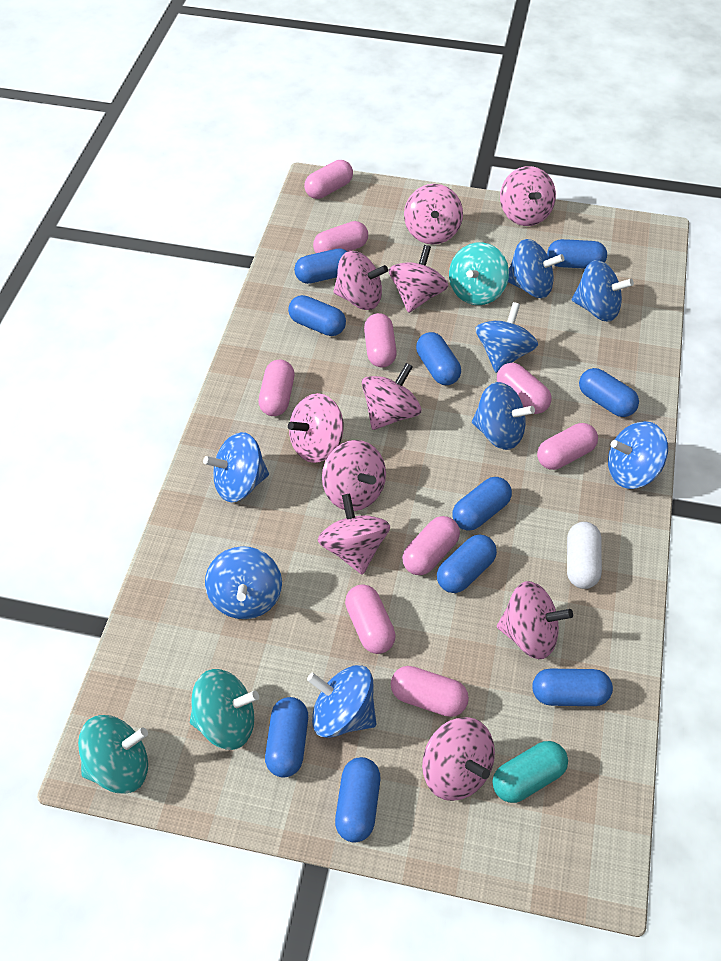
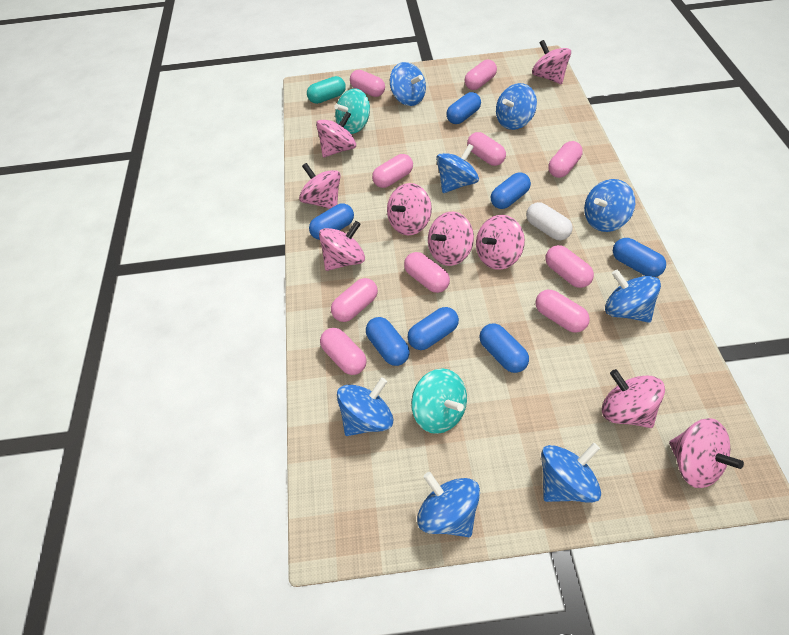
blue capsule: [265,697,308,777] [288,295,346,336] [294,248,348,284] [335,757,380,842] [416,332,461,385] [437,535,497,593] [453,477,512,531] [532,669,613,706] [547,239,607,269] [579,368,639,417] = 10 -> [309,203,354,240] [366,317,410,366] [407,307,459,350] [446,92,481,124] [479,323,529,373] [491,173,531,209] [613,238,666,277] = 7
pink capsule: [259,360,295,416] [304,160,353,199] [313,221,368,253] [345,584,396,654] [364,313,397,367] [391,666,469,717] [402,516,460,575] [497,363,551,414] [537,423,598,470] = 9 -> [320,328,367,375] [331,278,378,322] [350,70,385,97] [372,154,413,188] [404,252,450,293] [465,60,497,90] [467,132,506,166] [535,290,590,333] [546,245,594,288] [548,141,583,178] = 10
pink spinning top: [288,393,344,463] [318,494,390,575] [322,440,386,511] [333,251,388,310] [362,363,421,430] [389,245,448,313] [404,184,463,244] [422,717,495,801] [497,581,573,659] [500,166,556,226] = 10 -> [299,163,341,209] [316,111,356,157] [319,221,365,271] [387,183,432,235] [428,212,474,266] [476,215,525,270] [532,40,571,84] [602,369,665,428] [669,418,744,488] = 9
turquoise spinning top: [78,715,148,794] [190,669,259,750] [449,242,509,305] = 3 -> [334,88,370,134] [411,368,467,434] = 2

